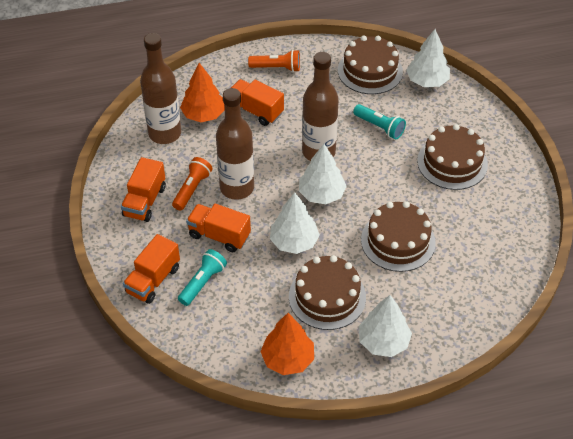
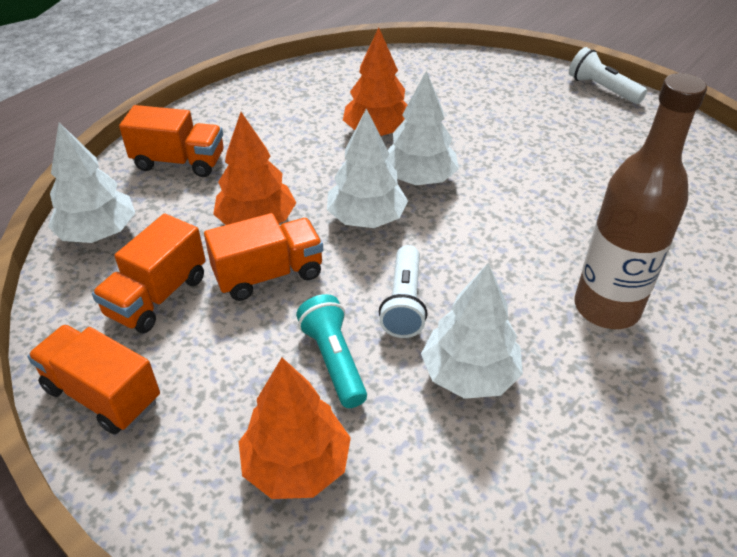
brown bottle: [140,33,181,144] [216,88,254,200] [302,52,339,161] = 3 -> [575,73,707,329] = 1
brown cake: [289,255,366,330] [338,36,403,94] [361,201,436,272] [417,124,488,190] = 4 -> none = 0
orange flashlight: [172,157,213,211] [248,50,300,72] = 2 -> none = 0
orange tree: [180,63,225,122] [260,313,314,375] = 2 -> [213,112,296,225] [239,358,351,499] [343,28,407,136] = 3
turquoise flashlight: [178,249,227,306] [353,104,406,139] = 2 -> [296,294,367,408] = 1
white flashlight: none = 0 -> [379,245,428,338] [569,47,647,104] = 2

